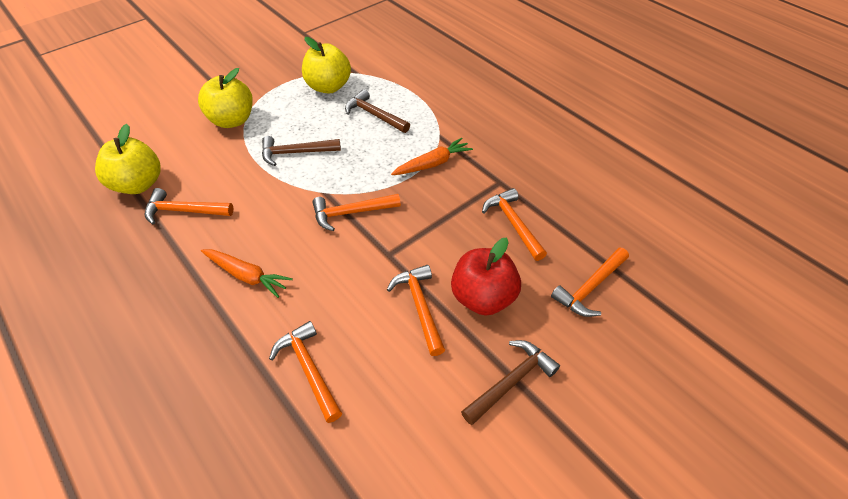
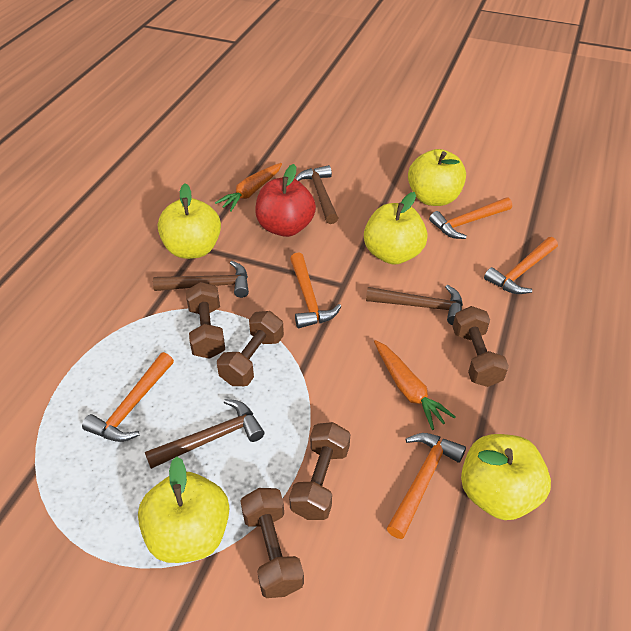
brown dumbbell: none = 0 -> [186,282,225,359] [217,311,284,386] [240,488,304,598] [289,422,350,520] [453,306,509,387] = 5
brown hammer: [262,136,341,166] [345,89,410,133] [461,340,560,425] = 3 -> [145,399,264,469] [153,261,249,298] [295,165,338,224] [366,285,463,325] = 4
orange hammer: [145,188,233,225] [269,321,342,423] [312,194,401,231] [387,265,445,356] [482,188,547,261] [551,247,629,317] = 6 -> [82,352,174,442] [290,253,341,328] [387,433,466,539] [429,197,512,239] [484,237,558,294] = 5
yellow apple: [95,124,161,194] [198,68,253,128] [302,37,351,93] = 3 -> [138,456,229,563] [158,184,221,259] [364,192,427,265] [408,149,466,206] [461,434,551,520] = 5

